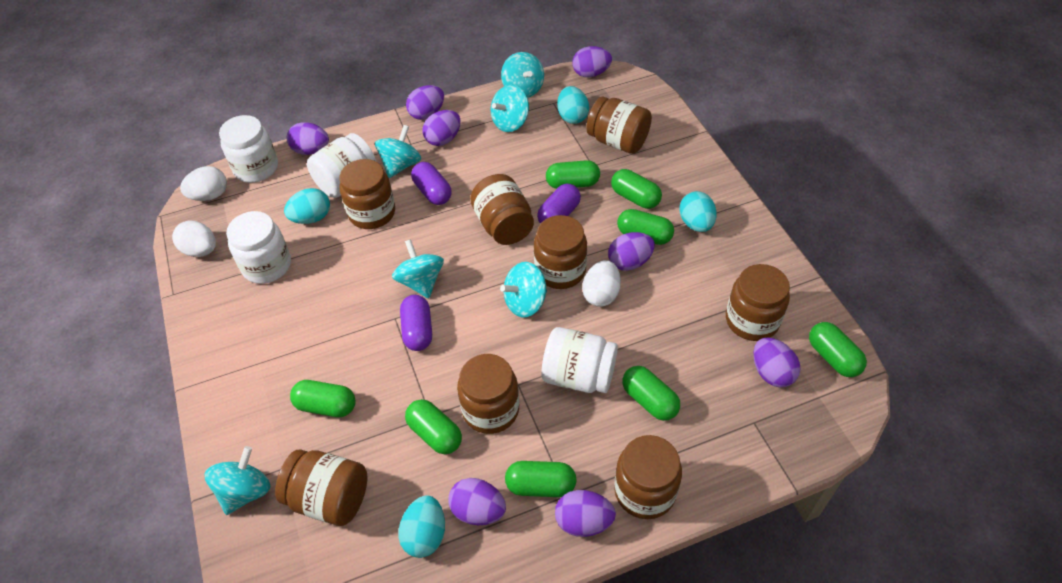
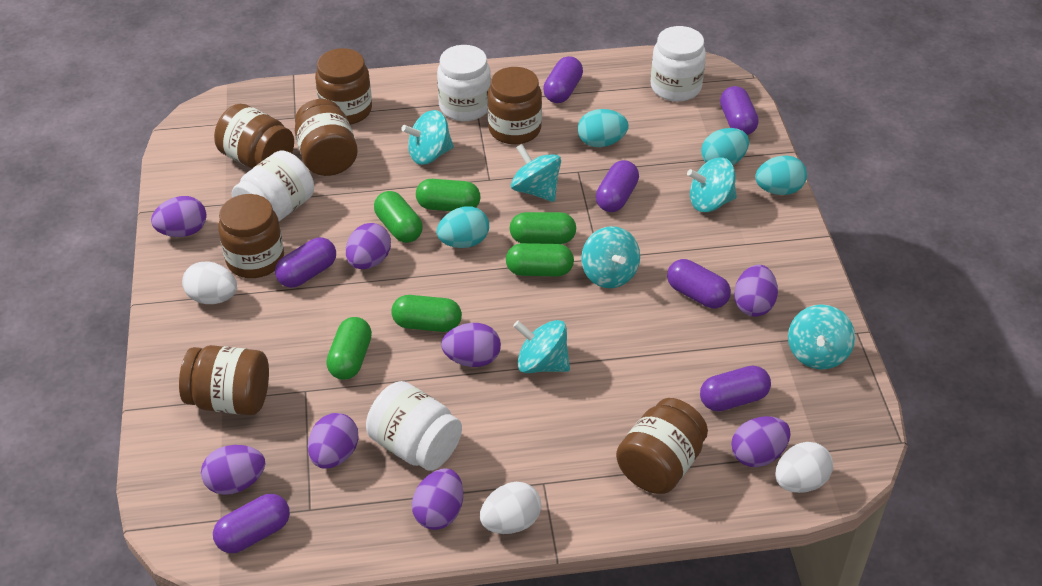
brown jar: [275,449,367,526] [339,159,395,229] [457,354,519,434] [470,174,534,245] [534,215,587,289] [586,96,652,154] [614,435,682,519] [726,264,790,341] = 8 -> [179,345,269,415] [214,104,294,169] [218,194,284,278] [295,99,358,176] [315,48,372,125] [487,67,542,145] [616,398,708,494] = 7
green capsule: [290,380,356,417] [405,399,462,454] [505,461,577,497] [546,160,600,189] [611,169,662,209] [617,209,674,245] [623,366,680,421] [809,322,867,377] = 8 -> [326,317,372,380] [374,191,423,243] [391,295,462,332] [416,179,480,211] [506,243,574,276] [510,212,576,244] = 6
purple capsule: [400,295,432,351] [411,162,452,205] [537,184,581,224] = 3 -> [213,494,290,553] [275,237,336,288] [543,56,583,103] [596,160,639,212] [667,259,731,308] [700,366,771,411] [720,86,759,135] = 7

